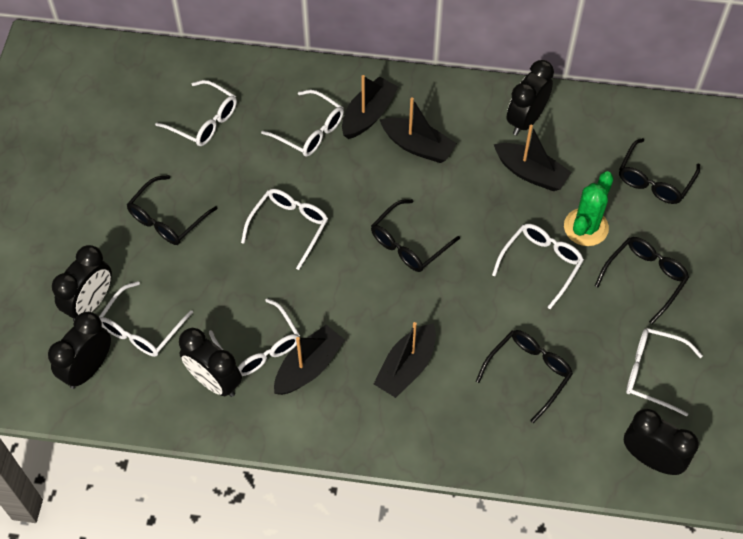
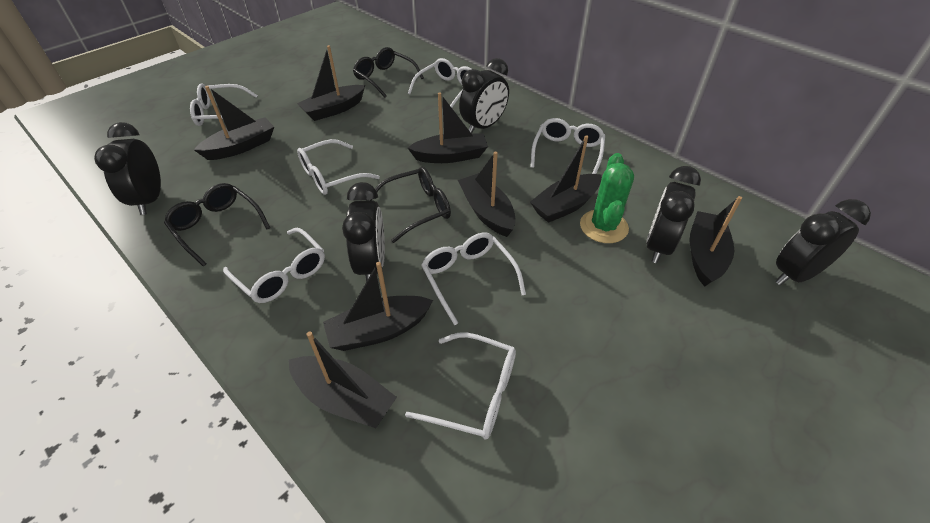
black boat: [274,325,345,395] [342,75,398,139] [374,322,436,398] [380,97,457,163] [494,125,572,191] = 5 -> [194,86,274,160] [288,331,397,428] [297,45,365,121] [323,262,433,351] [408,92,488,163] [458,152,516,237] [530,135,602,223] [689,196,742,287] = 8
black glasses: [126,175,217,245] [371,199,460,272] [476,330,573,423] [595,237,689,324] [619,138,700,204] = 5 -> [164,183,270,266] [353,47,424,98] [368,167,451,243] = 3

